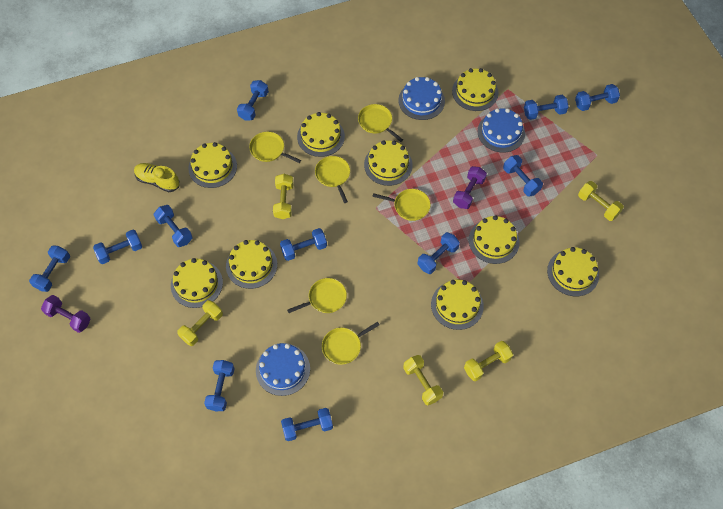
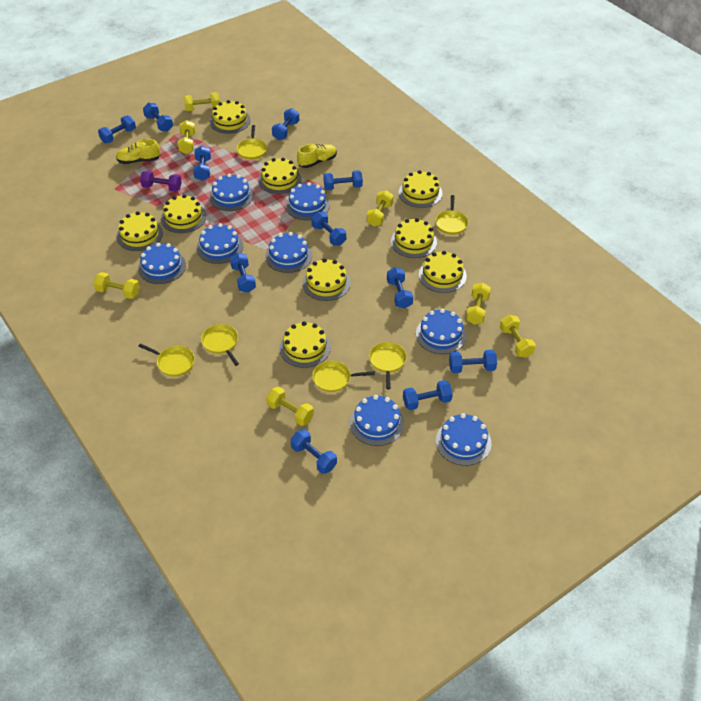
blue cake: [256,343,310,396] [398,77,445,120] [478,108,525,153] = 3 -> [138,243,186,284] [197,223,243,264] [209,174,254,211] [265,232,312,273] [285,182,330,220] [350,395,404,446] [416,309,467,354] [436,413,492,466] = 8
purple dumbbell: [41,295,91,333] [453,166,487,209] = 2 -> [140,170,182,192] = 1
yellow dumbbell: [177,300,223,346] [273,174,294,219] [403,355,443,405] [464,341,513,381] [578,181,624,221] = 5 -> [93,272,140,299] [177,120,196,154] [184,92,220,111] [266,387,314,426] [367,190,394,226] [466,283,491,325] [500,315,536,358] = 7
yellow shoe: [134,163,179,192] = 1 -> [116,139,160,164] [297,144,337,168] = 2

